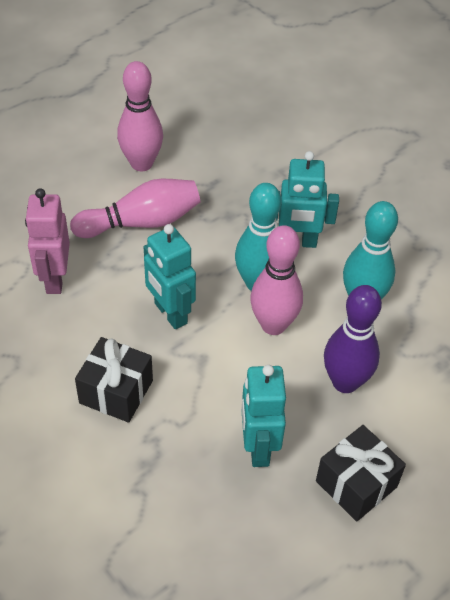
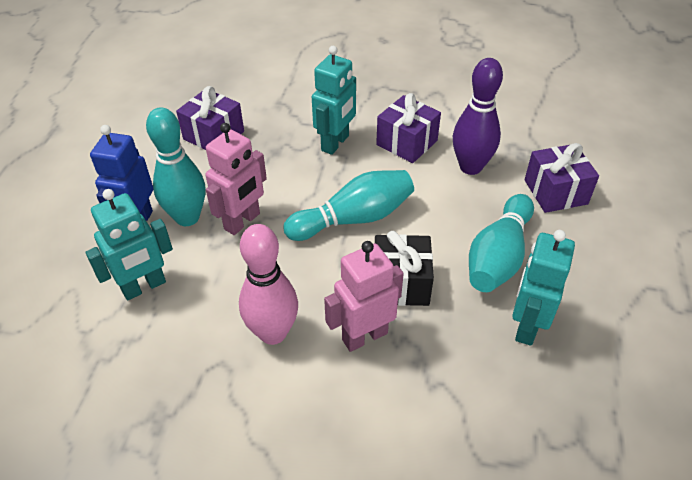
black gift: [75,337,153,423] [316,425,406,522] = 2 -> [375,231,434,306] = 1
blue robot: none = 0 -> [90,125,153,221] = 1
pink bowling pin: [70,179,200,238] [117,61,163,171] [250,225,303,335] = 3 -> [239,224,298,345] = 1
pink robot: [25,188,70,294] = 1 -> [205,123,267,235] [324,241,404,352] = 2
purple gift: none = 0 -> [176,86,244,150] [376,93,441,163] [525,143,599,213] = 3
turquoise bowling pin: [235,183,281,291] [343,201,398,299] = 2 -> [146,107,205,226] [283,170,414,241] [469,194,534,292] = 3

